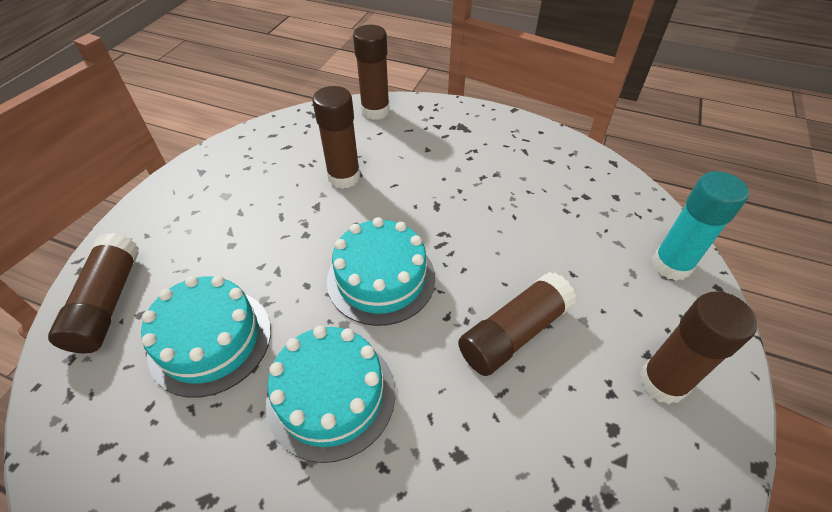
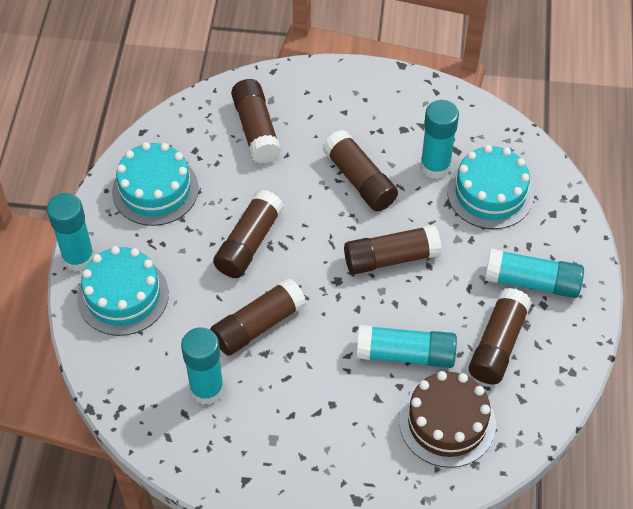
brown cake: none = 0 -> [399,371,496,468] = 1
brown glue stick: [48,233,139,353] [313,86,361,189] [353,25,390,120] [458,272,576,376] [639,291,757,404] = 5 -> [210,278,306,356] [213,189,284,278] [231,79,281,164] [323,130,398,211] [344,224,442,274] [469,288,532,384] = 6
turquoise glue stick: [652,171,749,281] = 1 -> [47,193,95,272] [181,327,224,405] [357,325,457,368] [420,100,459,179] [485,249,584,298] = 5

